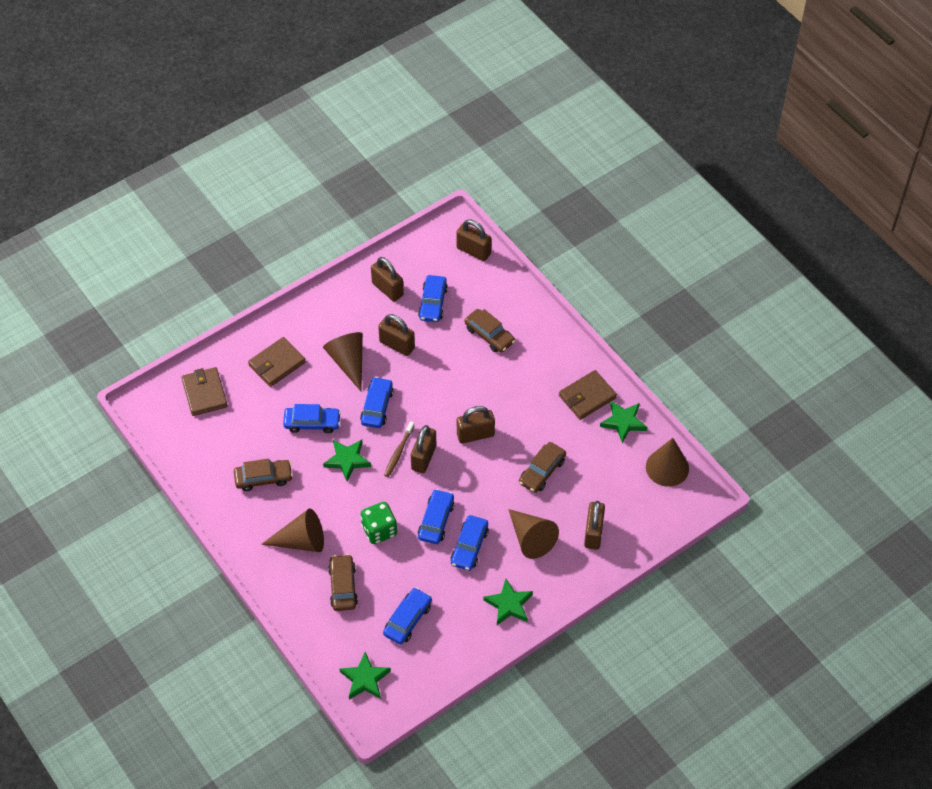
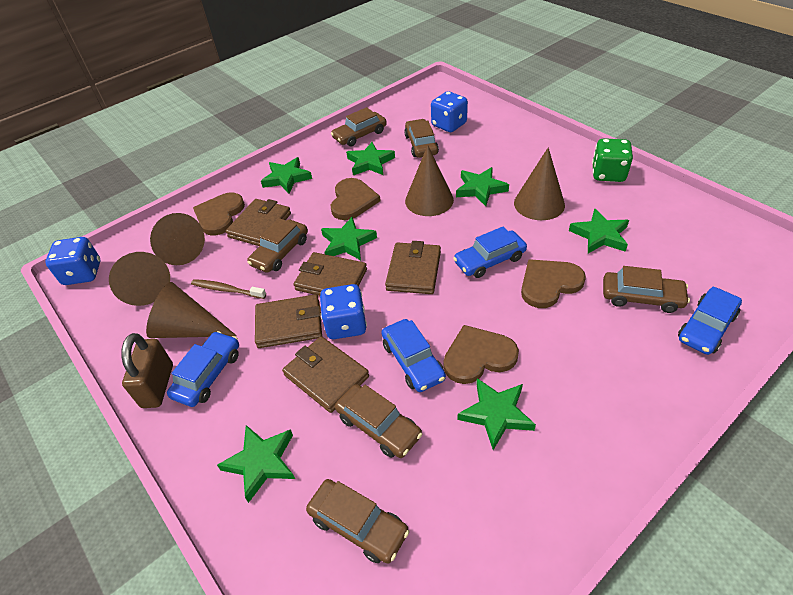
blue car: [283,404,341,433] [360,377,394,428] [383,587,432,645] [418,275,448,322] [418,489,455,544] [451,515,489,571] = 6 -> [167,331,239,407] [381,319,446,392] [453,227,527,278] [678,287,742,355] = 4
blue dice: none = 0 -> [46,237,100,285] [320,284,367,339] [431,91,468,132] = 3
brown car: [234,459,293,491] [328,554,358,611] [464,309,515,353] [519,442,566,493] = 4 -> [247,218,308,273] [306,479,409,564] [331,107,387,146] [335,384,422,458] [404,119,439,158] [603,266,690,313] = 6
brown cone: [261,509,324,552] [323,332,363,391] [508,509,559,559] [646,438,689,487] = 4 -> [109,252,170,306] [146,282,237,338] [150,213,205,265] [405,145,454,216] [514,147,565,220] = 5
brown heart: none = 0 -> [193,192,245,235] [331,178,381,220] [443,325,519,384] [521,259,586,308] = 4
brown padlock: [371,257,404,302] [378,314,415,356] [411,425,436,473] [456,220,492,261] [457,406,495,444] [584,501,605,550] = 6 -> [121,333,173,408] = 1
brown wallet: [181,367,228,416] [248,337,306,387] [559,370,617,420] = 3 -> [226,199,291,246] [255,294,322,348] [282,336,369,413] [294,252,367,296] [385,241,441,294] = 5
green star: [323,440,371,481] [339,652,391,700] [483,579,533,625] [600,401,647,443] = 4 -> [217,425,295,503] [261,157,312,194] [321,217,377,260] [346,142,395,175] [456,167,509,206] [458,378,536,450] [569,208,629,253] = 7

